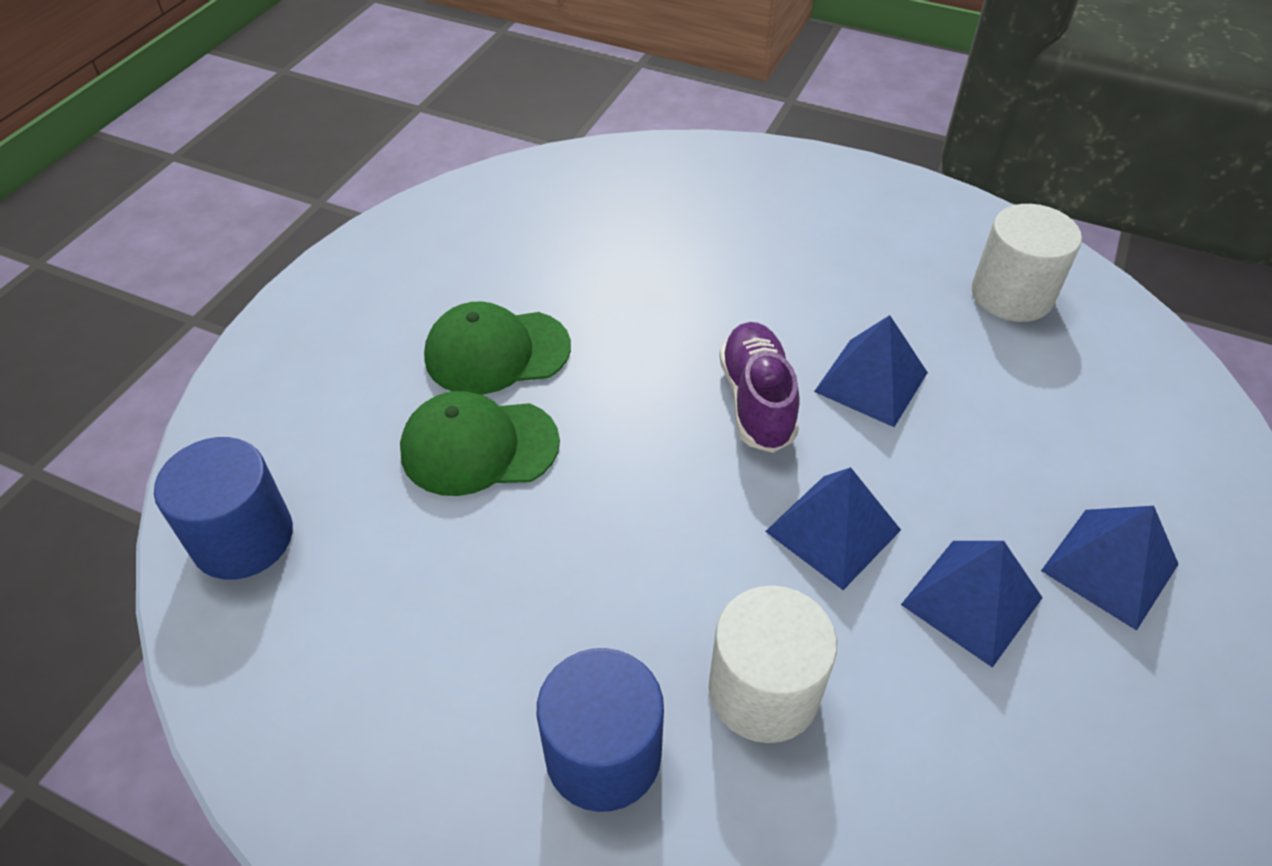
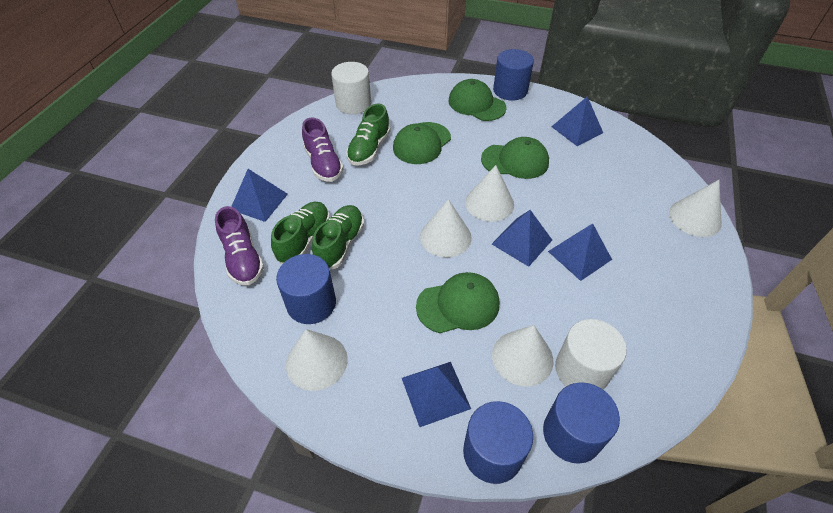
blue cylinder: [154,437,293,580] [537,648,664,812] = 2 -> [276,254,336,324] [463,401,533,484] [493,49,534,101] [543,382,620,464] = 4
blue pyramid: [765,467,901,590] [814,315,928,427] [901,541,1043,668] [1041,506,1179,631] = 4 -> [231,169,288,222] [402,362,471,427] [492,210,552,267] [548,223,612,281] [551,96,603,146] = 5
green cap: [400,391,560,496] [424,301,571,395] = 2 -> [393,122,451,164] [416,272,499,333] [449,79,507,121] [481,137,549,179] = 4
green shoe: none = 0 -> [271,202,330,264] [312,205,364,270] [346,103,391,165] = 3
purple shoe: [719,322,800,453] = 1 -> [215,206,264,285] [302,117,344,182] = 2
white cone: none = 0 -> [286,329,348,391] [420,199,472,257] [465,165,514,222] [492,325,554,387] [669,180,722,237] = 5

